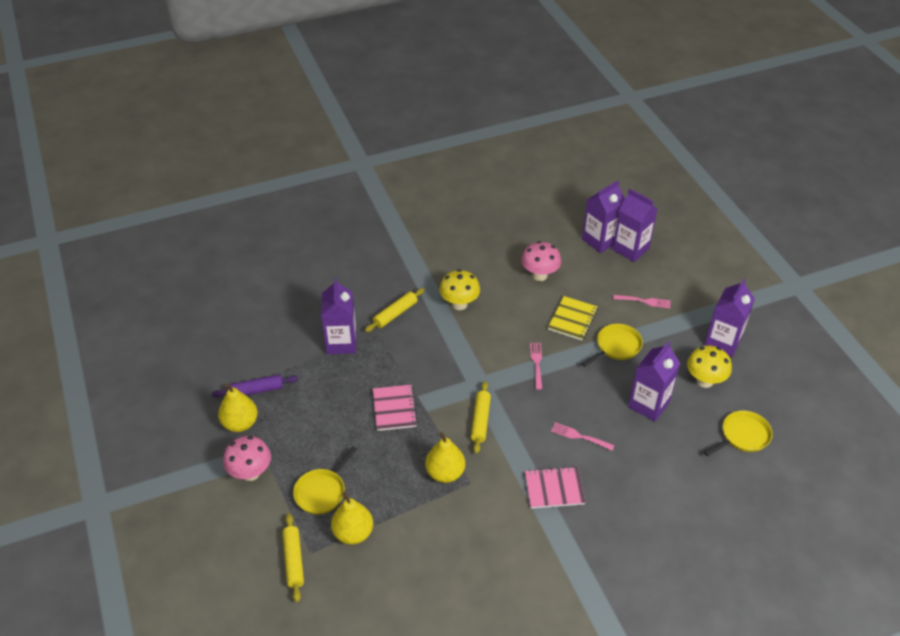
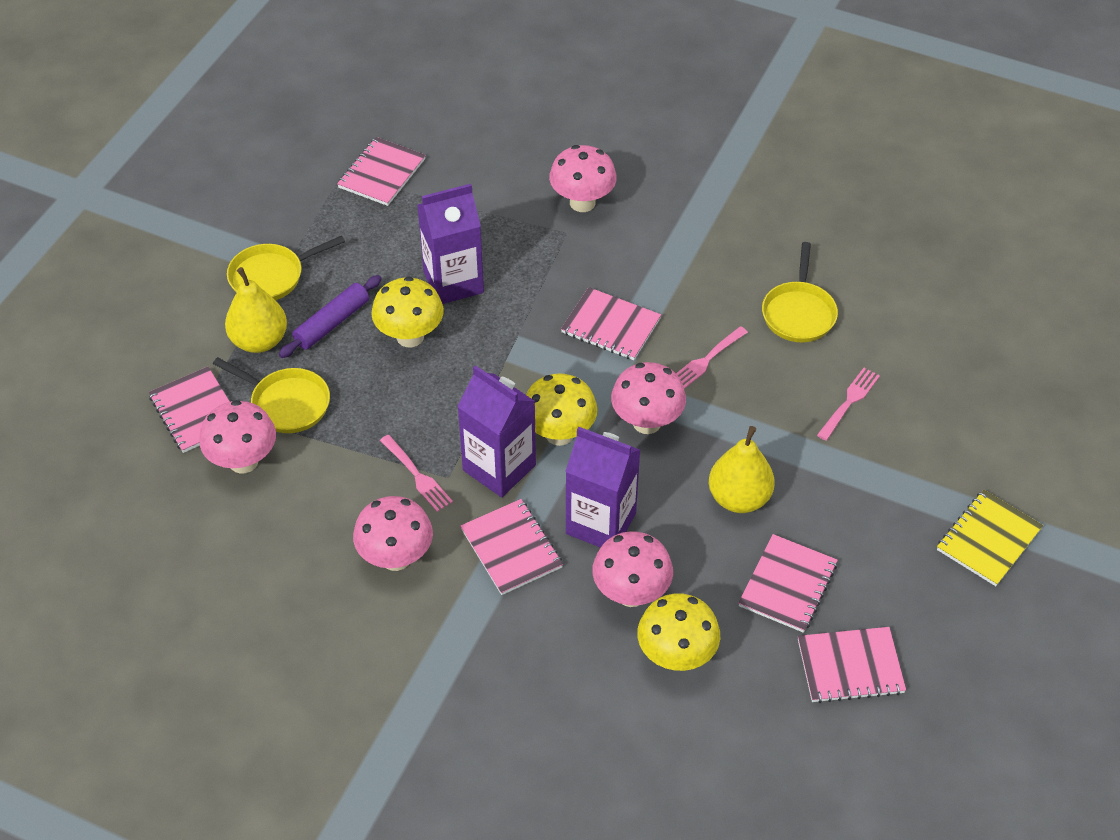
pink mushroom: [223,436,271,481] [521,241,561,281] = 2 -> [199,400,276,474] [353,496,433,571] [549,145,617,212] [592,531,673,607] [611,362,686,434] = 5
pink notebook: [373,385,418,431] [525,466,586,509] = 2 -> [149,367,230,453] [337,137,426,206] [460,499,563,595] [561,287,661,360] [738,534,838,633] [798,627,906,703] = 6
purple carton: [321,278,357,354] [582,180,625,253] [612,189,657,262] [628,341,680,422] [704,279,755,357] = 5 -> [417,184,484,304] [457,365,536,497] [565,426,640,548] = 3
yellow mushroom: [439,269,480,310] [687,345,732,388] = 2 -> [371,276,444,347] [526,373,597,446] [637,593,720,671] = 3
yellow pear: [218,383,258,432] [331,492,373,545] [425,432,465,483] = 3 -> [225,267,287,353] [709,426,775,513] = 2
yellow rolling pin: [282,514,304,602] [365,288,425,332] [471,381,491,454] = 3 -> none = 0

